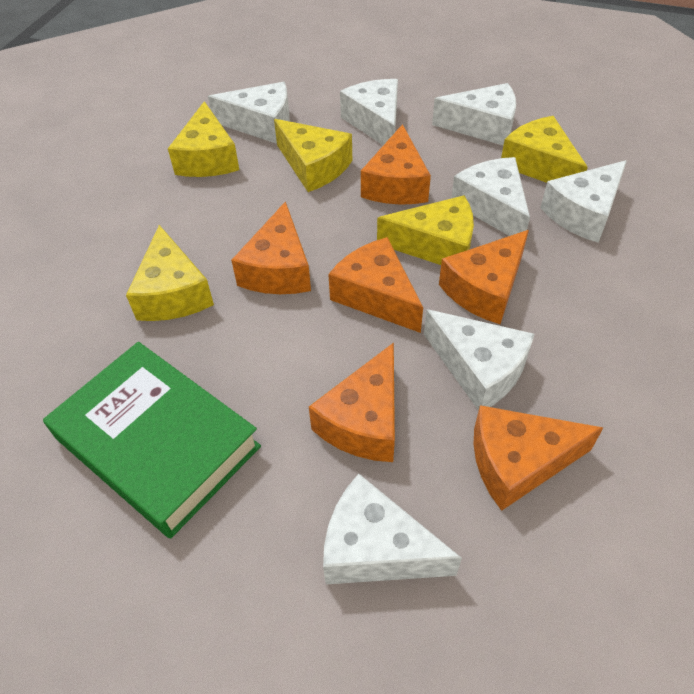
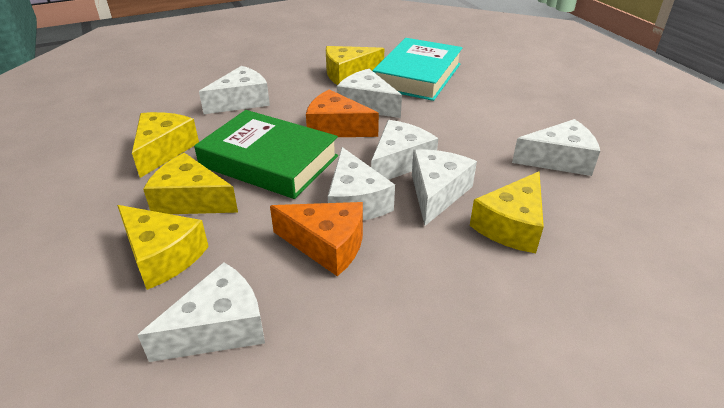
orange cheese: [231,201,311,294] [309,343,395,462] [328,237,423,333] [361,124,431,205] [439,230,529,324] [474,405,603,511] = 6 -> [270,202,363,276] [306,89,379,137] = 2
turquoise book: none = 0 -> [372,38,463,101] = 1

